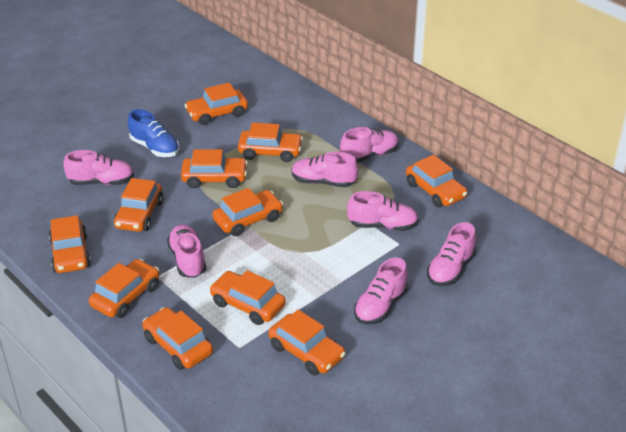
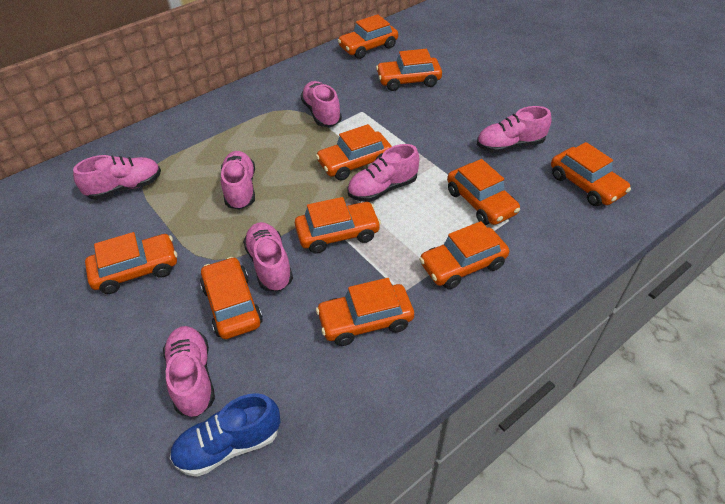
orange car: [49,215,91,273] [89,259,159,318] [114,178,163,232] [142,307,213,370] [181,149,248,188] [185,83,248,125] [209,270,286,325] [212,188,283,236] [238,122,303,162] [268,310,346,376] [406,154,467,207] = 11 -> [85,232,177,294] [200,257,263,339] [295,197,381,254] [316,124,392,181] [316,278,414,346] [338,14,398,59] [376,49,442,91] [419,221,509,289] [447,159,520,225] [551,142,631,206] = 10

